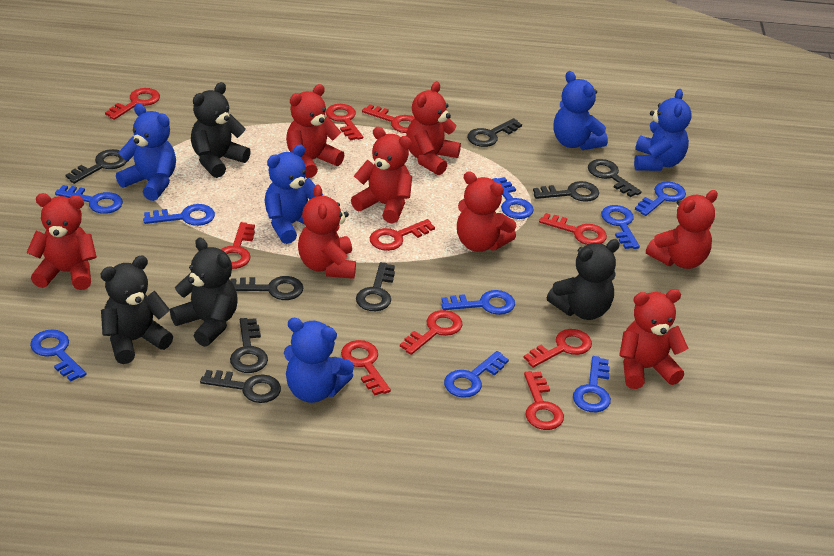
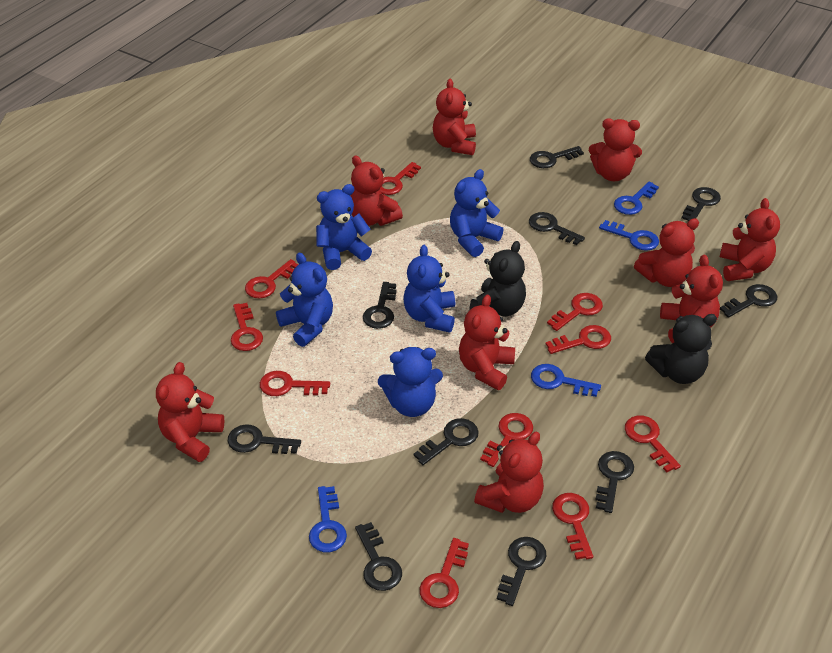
black key: [65,149,127,184] [200,370,281,403] [230,318,268,373] [231,276,303,300] [356,262,395,311] [467,118,522,147] [533,181,599,202] [588,159,642,197] = 8 -> [228,424,301,454] [355,522,402,591] [363,282,397,329] [414,418,479,465] [497,537,546,606] [529,212,585,245] [530,146,584,168] [595,451,634,513] [681,187,721,221] [720,284,777,318] = 10
black teddy bear: [100,256,173,364] [170,237,238,347] [191,82,251,178] [547,239,620,320] = 4 -> [469,241,526,316] [645,314,717,384] = 2
blue key: [30,329,86,381] [55,185,123,214] [143,204,215,226] [441,290,515,315] [444,351,509,398] [492,177,534,219] [573,356,611,412] [601,205,640,249] [635,181,686,216] = 9 -> [309,486,347,552] [531,364,601,397] [599,220,659,251] [614,181,659,215] = 4
red teddy bear: [27,193,97,290] [286,84,344,178] [298,185,356,279] [351,127,412,224] [406,81,461,175] [457,171,516,252] [619,289,688,389] [646,190,718,269] = 8 -> [156,362,224,462] [350,156,403,226] [433,79,476,155] [459,294,515,390] [474,432,544,513] [589,118,642,181] [634,218,699,287] [660,255,723,344] [720,198,780,281] = 9

